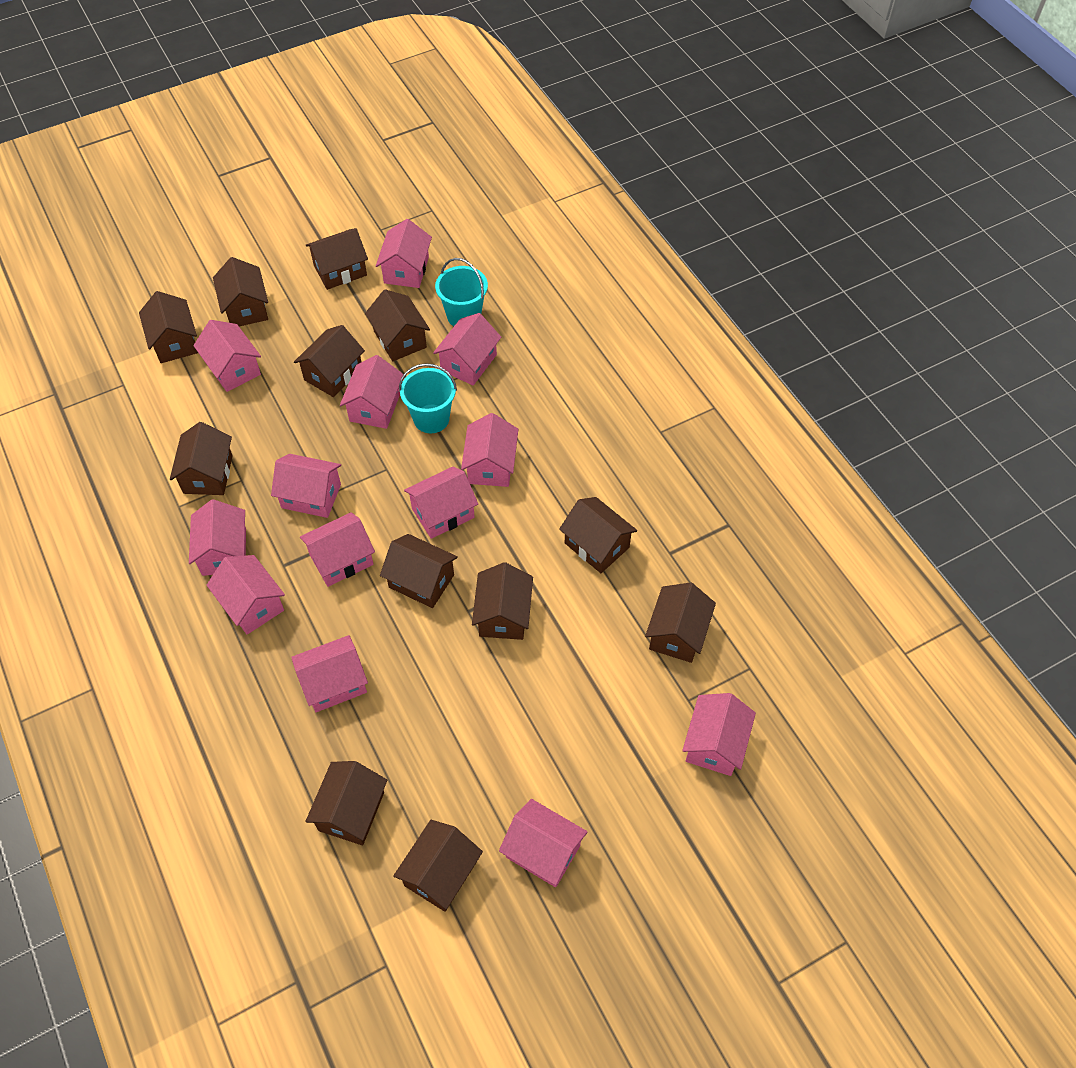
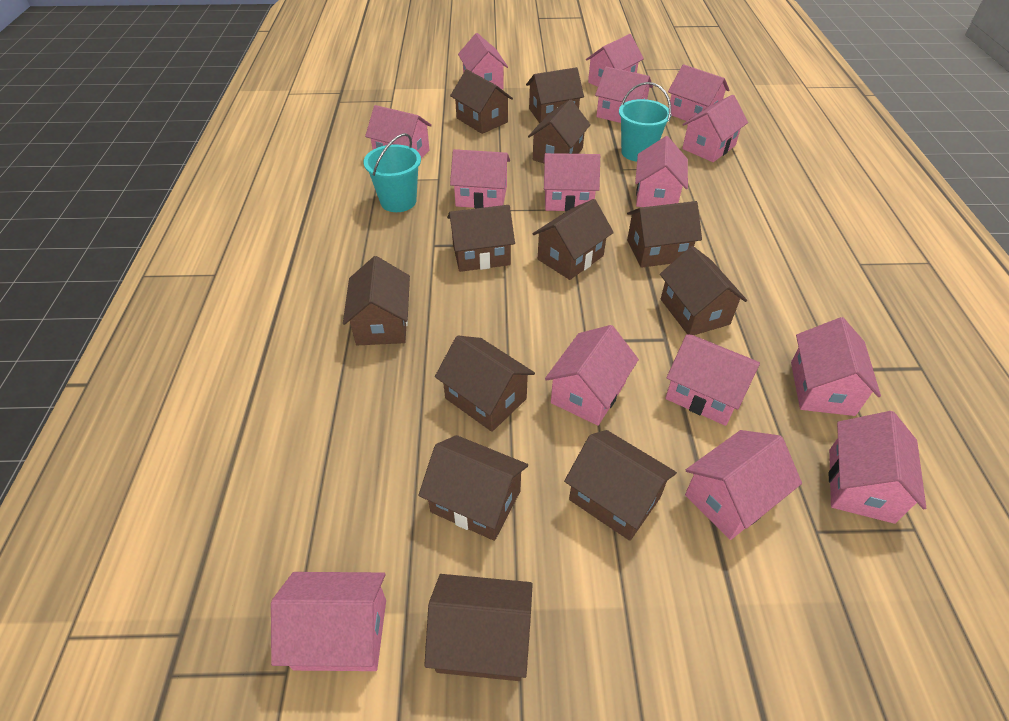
pink house: [189,499,246,576] [193,320,261,392] [207,555,285,635] [271,454,341,518] [291,635,368,712] [300,512,375,587] [340,355,404,429] [376,219,432,288] [404,466,478,539] [433,313,501,385] [461,413,518,487] [499,799,588,887] [682,693,756,776] = 13 -> [271,572,386,671] [365,105,432,159] [450,149,510,208] [458,33,508,89] [543,153,600,212] [545,325,639,426] [586,34,644,87] [595,67,653,123] [635,136,688,207] [665,334,760,426] [668,64,729,121] [682,95,748,162] [685,430,802,540] [791,317,881,416] [829,411,926,524] = 15

